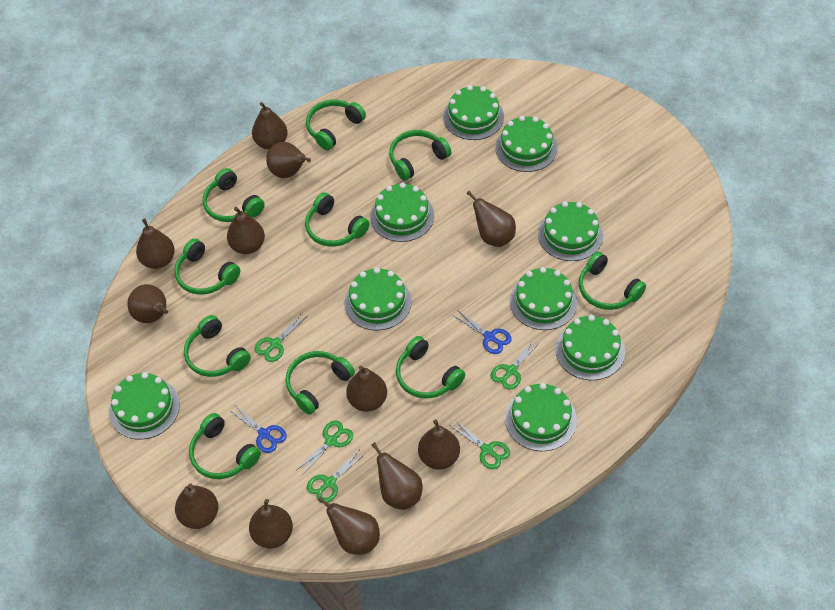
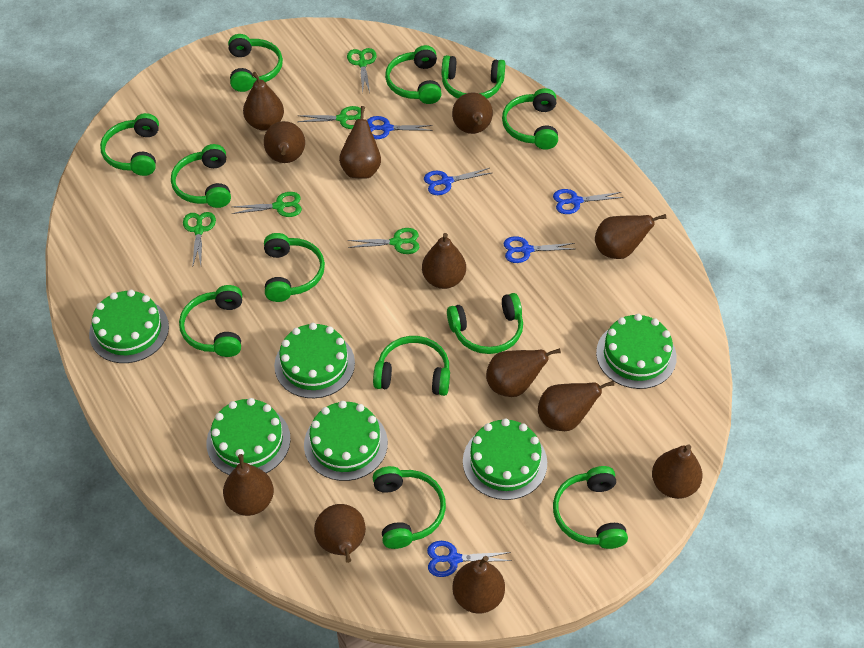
blue scissors: [229,404,287,453] [454,311,512,354] = 2 -> [367,116,433,139] [424,168,491,195] [427,541,512,577] [503,236,575,263] [553,189,624,214] = 5
green cake: [109,372,180,439] [344,267,411,331] [370,183,434,242] [443,85,504,140] [495,116,557,172] [505,383,577,451] [510,267,577,330] [538,201,603,261] [556,315,625,380] = 9 -> [89,290,169,363] [206,398,291,475] [274,323,355,398] [304,401,388,481] [463,418,547,500] [596,314,677,389] = 6
green headphones: [174,239,240,294] [184,315,251,377] [189,413,261,479] [203,168,265,222] [285,351,355,415] [305,192,369,247] [306,100,366,150] [389,130,451,181] [396,336,465,399] [579,252,646,310] = 10 -> [100,113,159,176] [171,144,231,208] [179,285,242,357] [228,34,283,92] [264,233,325,302] [373,336,450,396] [373,466,446,549] [385,45,442,104] [441,55,505,99] [447,293,523,354] [502,88,558,150] [553,466,628,549] = 12

